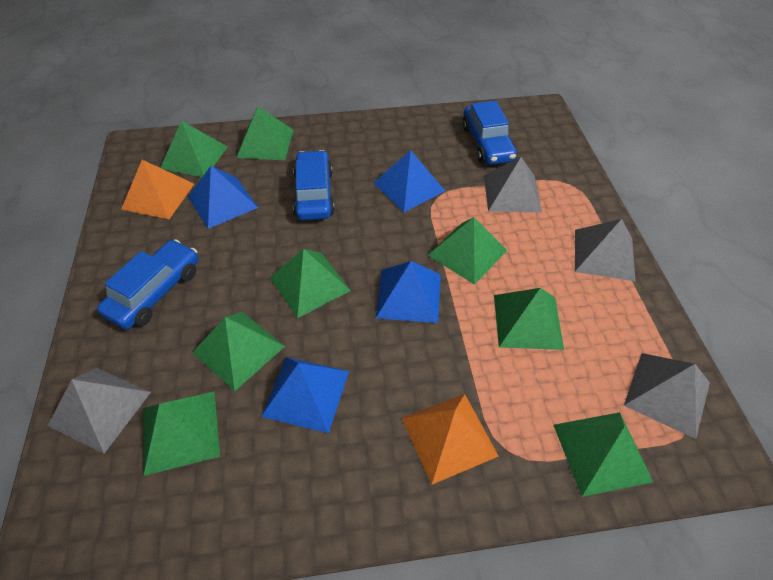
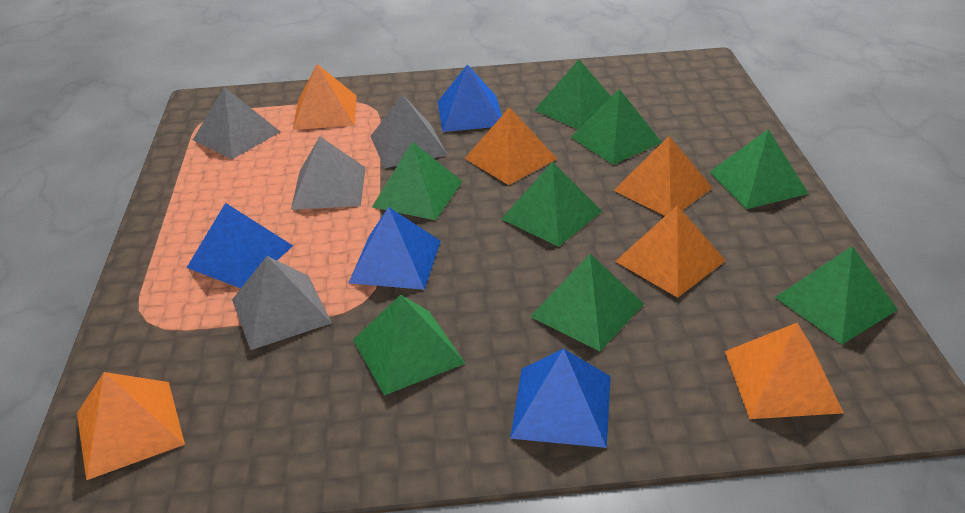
blue car: [97,239,198,329] [293,150,335,221] [463,101,517,165] = 3 -> none = 0
orange pyramid: [121,160,194,219] [402,394,499,485] = 2 -> [77,372,185,480] [293,64,357,130] [465,107,557,185] [614,136,713,216] [615,205,726,298] [725,323,844,419] = 6

